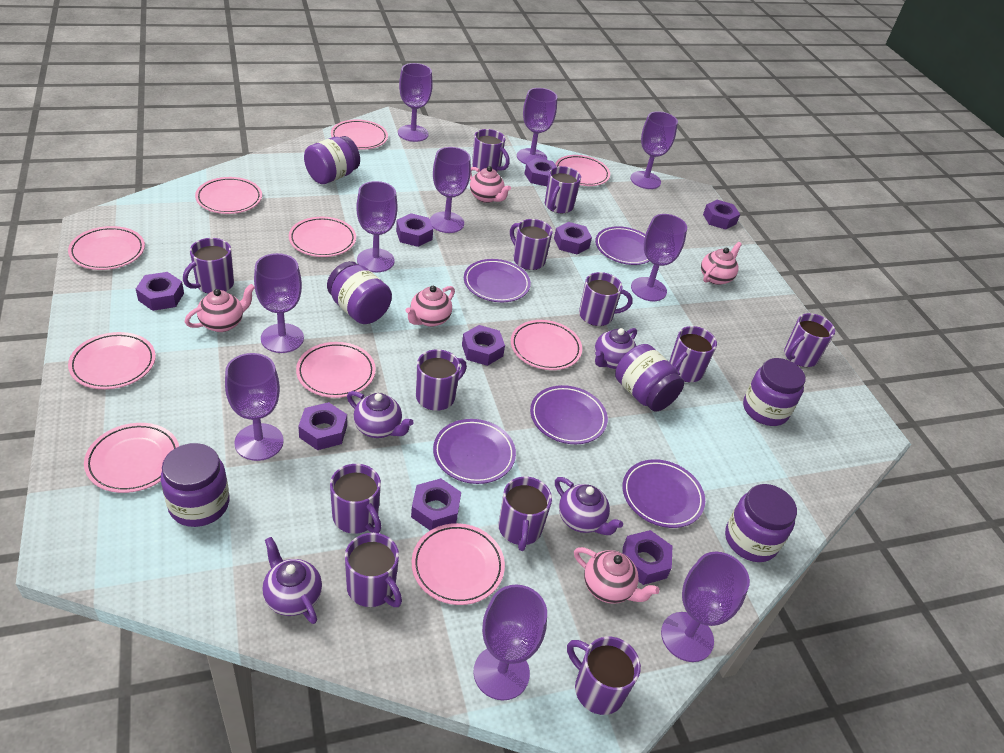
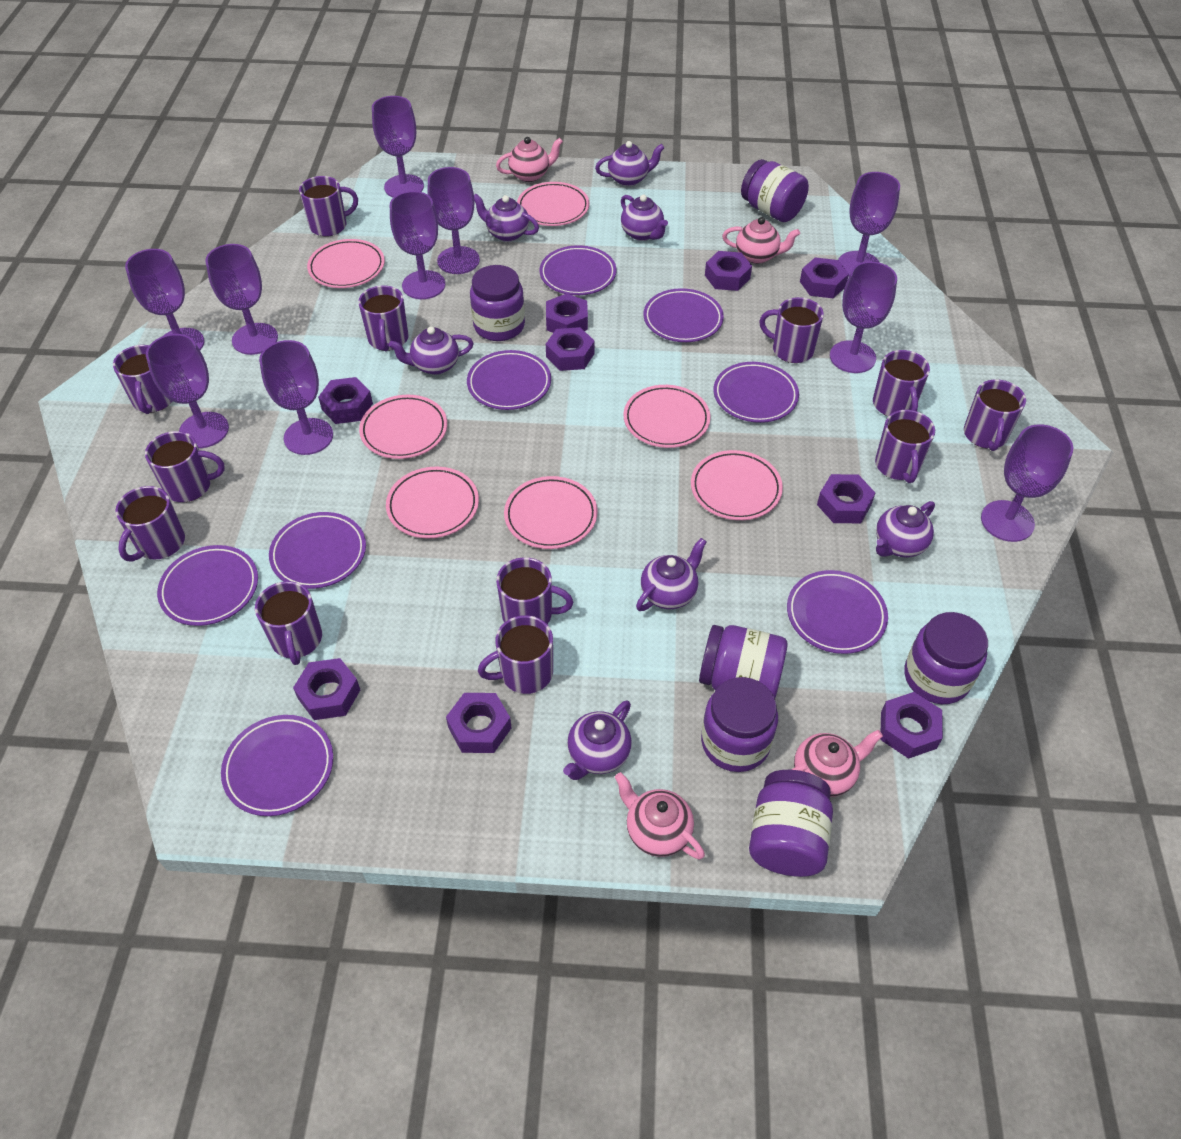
pink plate: [68,226,145,270] [68,332,156,389] [84,423,179,493] [195,177,262,214] [289,217,356,257] [296,342,376,398] [331,120,388,150] [412,523,505,605] [511,320,582,370] [555,155,610,186] = 10 -> [307,239,385,288] [359,395,447,459] [386,467,479,538] [504,476,597,549] [517,182,589,226] [624,385,711,448] [691,450,783,520] = 7
pink teapot: [185,284,255,332] [405,286,455,327] [470,166,511,203] [574,547,659,604] [701,242,742,285] = 5 -> [496,137,563,182] [615,772,705,859] [722,217,800,264] [791,730,883,797] = 4
purple plate: [433,419,516,484] [464,259,531,302] [530,385,608,444] [595,226,650,265] [622,459,705,528] = 5 -> [157,545,258,626] [221,715,333,816] [269,512,366,589] [467,350,551,410] [539,245,616,295] [643,288,724,342] [713,362,799,423] [787,570,888,654] = 8
purple teapot: [262,537,322,624] [347,391,414,438] [555,477,623,535] [595,328,637,369] = 4 -> [389,326,474,375] [474,193,539,242] [563,700,632,780] [595,141,664,186] [621,194,668,241] [636,538,706,611] [876,501,935,557] = 7

